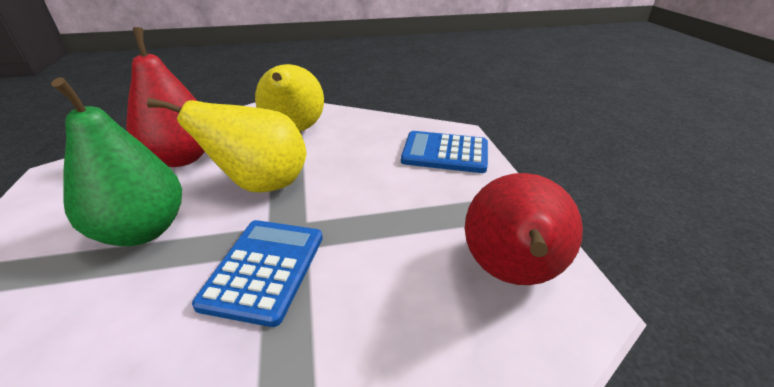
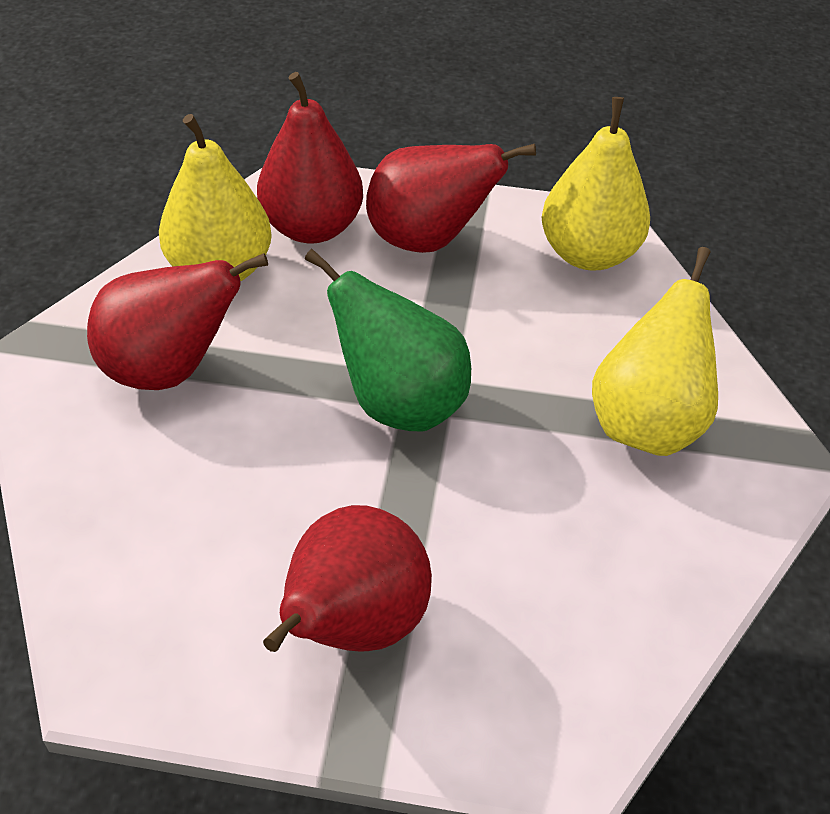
blue calculator: [192,220,323,327] [401,131,488,173] = 2 -> none = 0
red pear: [126,27,205,167] [465,173,583,285] = 2 -> [87,253,268,390] [257,72,363,244] [263,505,432,652] [366,144,536,253] = 4
yellow pear: [147,98,307,193] [255,64,324,131] = 2 -> [159,114,272,281] [542,97,650,271] [592,247,718,456] = 3

